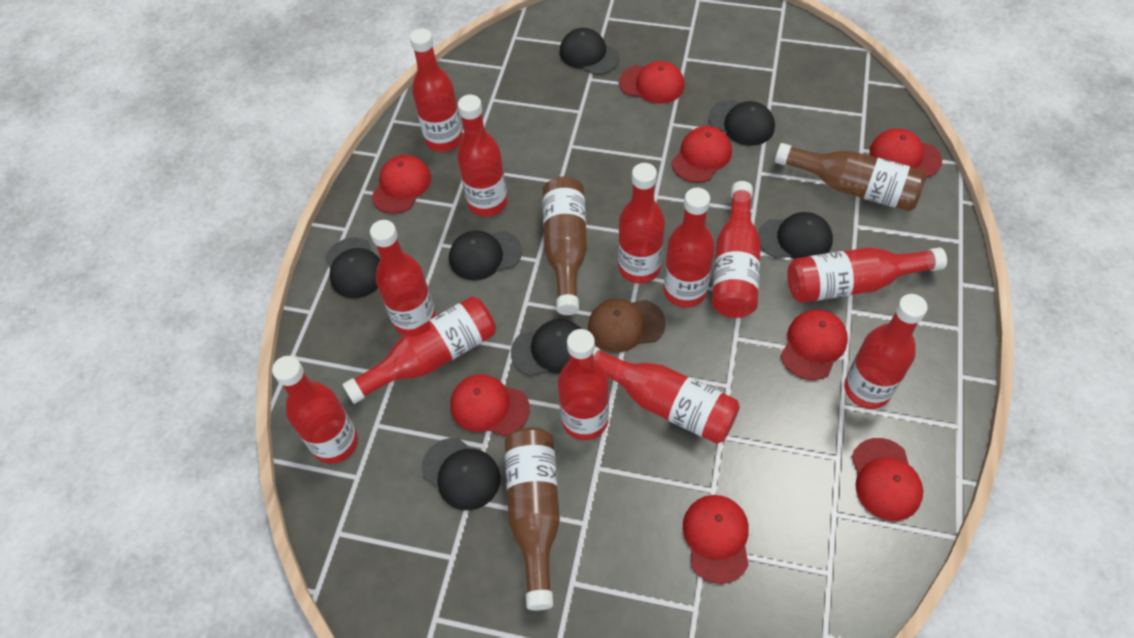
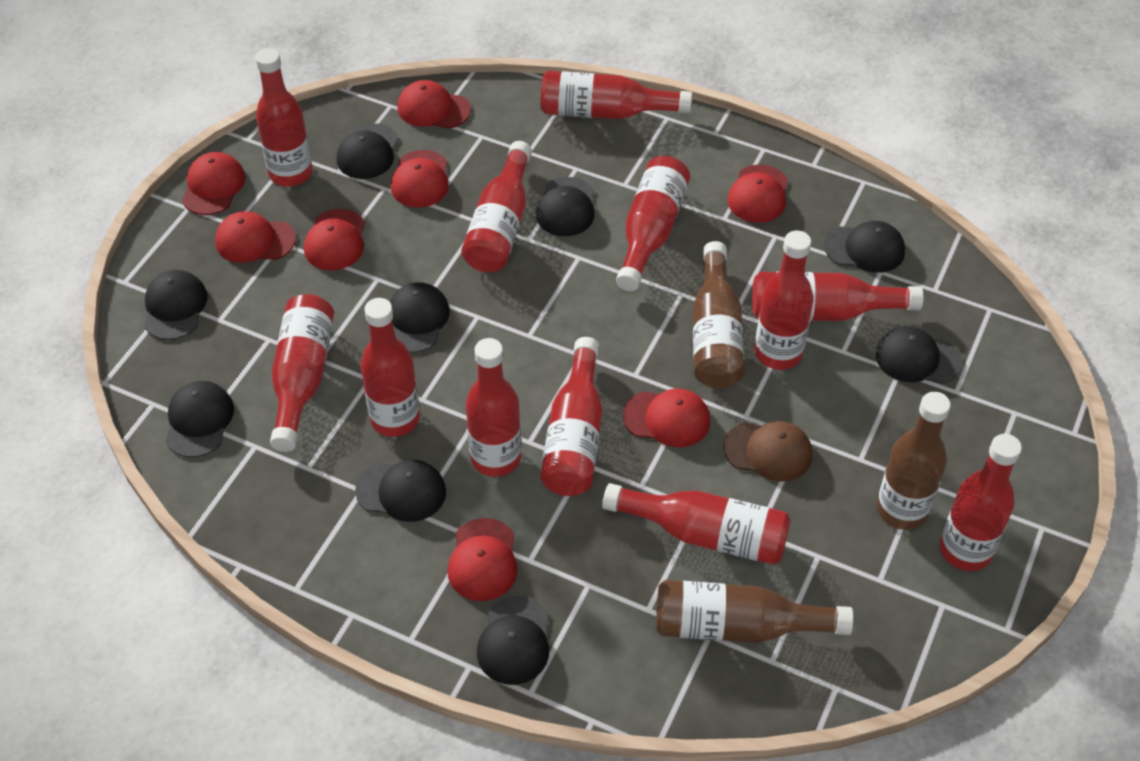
black cap: [325,237,380,298] [422,438,501,510] [449,231,522,280] [511,319,581,376] [560,28,620,75] [709,100,775,146] [758,212,833,259] = 7 -> [144,270,207,340] [165,381,234,458] [337,123,399,179] [355,460,446,522] [390,282,450,353] [477,596,549,685] [536,177,594,236] [824,221,905,273] [876,326,962,384] = 9

